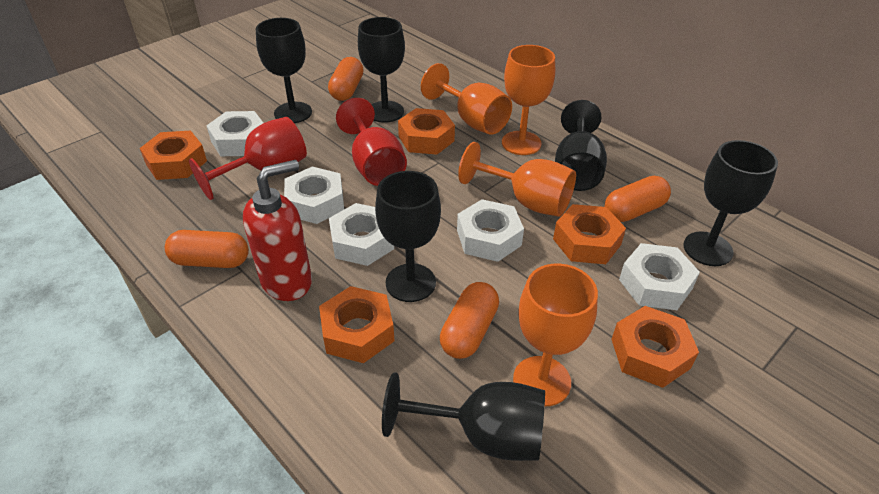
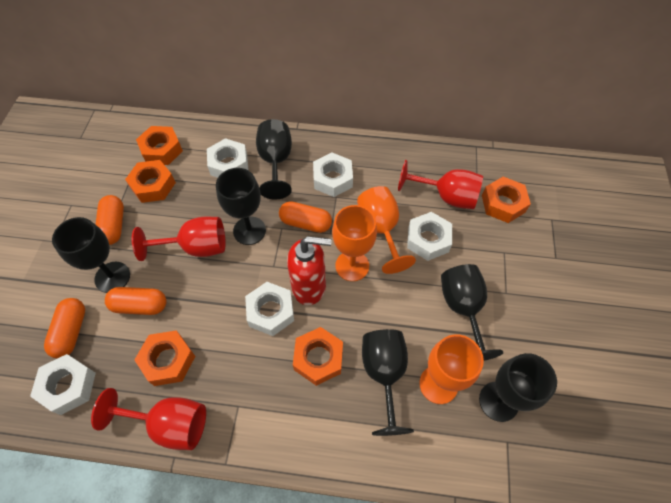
orange goblet: [421,63,512,135] [458,142,576,217] [502,45,555,155] [513,263,598,406] = 4 -> [332,205,377,281] [357,186,416,274] [419,334,484,404] = 3
red goblet: [189,117,307,200] [336,98,407,186] = 2 -> [91,388,206,450] [132,217,226,261] [398,160,483,209] = 3

